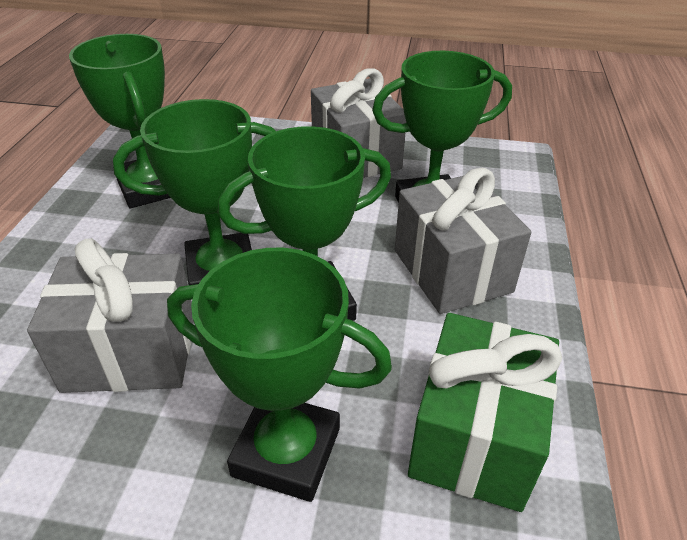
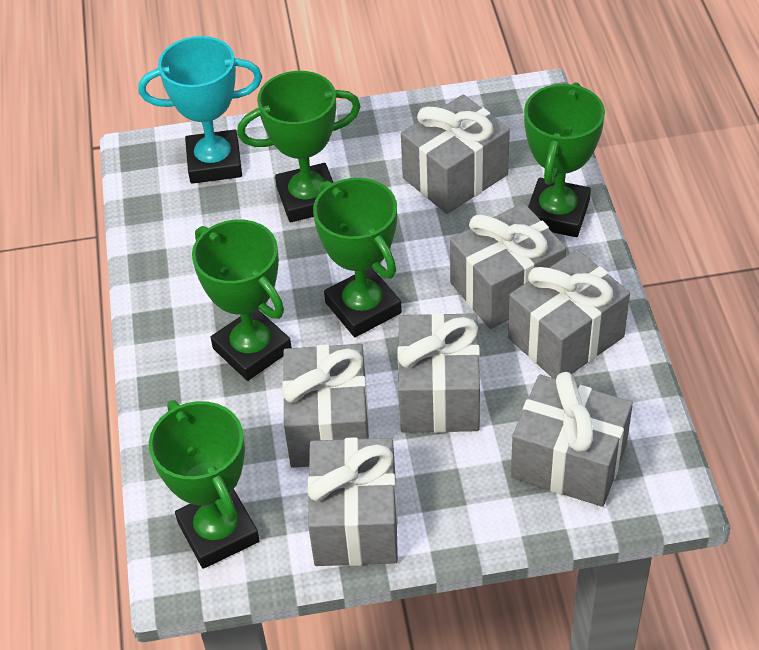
green gift: [408,313,562,512] = 1 -> none = 0
grey gift: [27,238,194,393] [311,68,406,178] [395,168,531,314] = 3 -> [282,344,369,468] [307,437,398,566] [397,313,480,433] [401,94,510,214] [450,203,566,329] [508,249,630,379] [511,372,633,507] = 7
turquoise trophy: none = 0 -> [139,36,262,184] = 1

